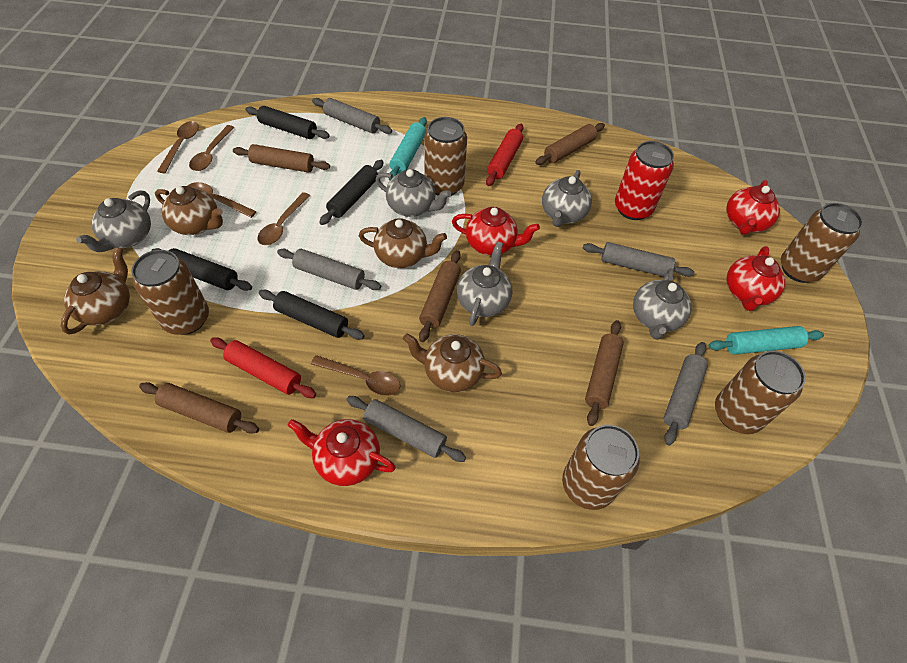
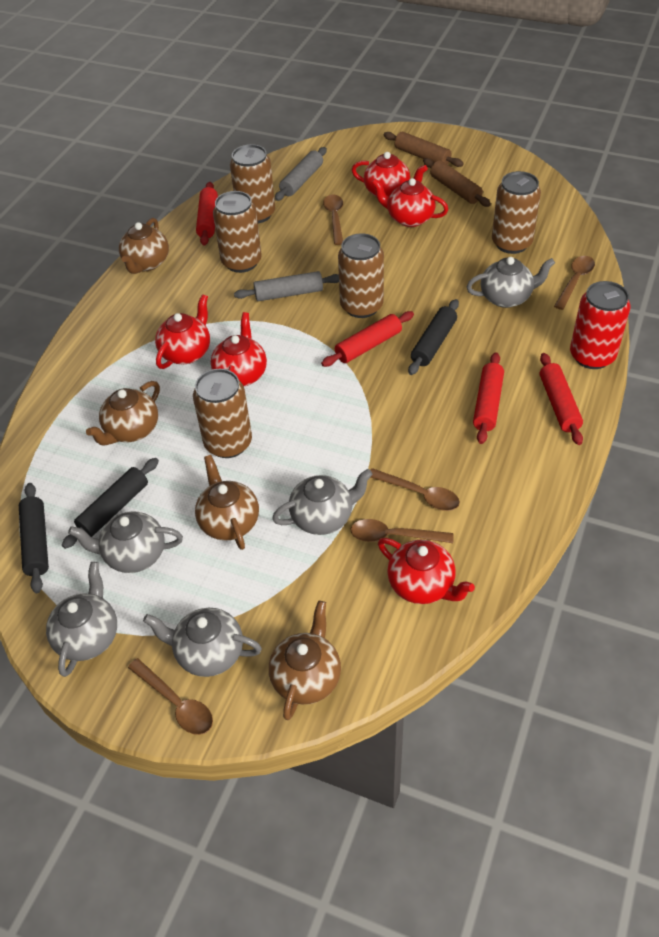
black rolling pin: [151,248,252,291] [245,106,330,139] [259,290,365,340] [319,160,384,225] = 4 -> [19,483,49,593] [62,458,159,549] [408,299,459,375] = 3
brown rolling pin: [139,382,259,434] [233,144,330,173] [419,250,461,342] [535,123,605,165] [585,320,624,426] = 5 -> [384,132,464,167] [423,158,491,207] = 2
grey rolling pin: [277,249,381,290] [312,98,392,134] [346,396,466,462] [583,242,694,277] [664,342,708,445] = 5 -> [234,271,339,301] [275,147,327,201] = 2
red rolling pin: [210,337,316,398] [486,124,523,186] = 2 -> [196,182,218,246] [321,311,414,367] [473,352,504,444] [540,353,583,445] = 4
red teapot: [288,419,396,486] [452,207,540,256] [726,180,780,235] [726,246,785,311] = 4 -> [155,294,210,369] [211,312,267,386] [352,152,428,197] [371,178,448,227] [378,538,475,604] = 5
turquoise rolling pin: [389,117,427,180] [708,326,824,355] = 2 -> none = 0

